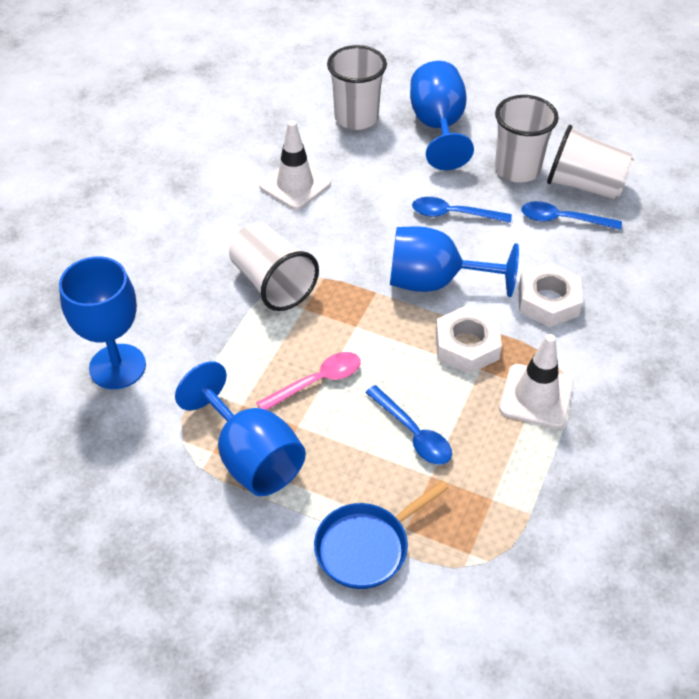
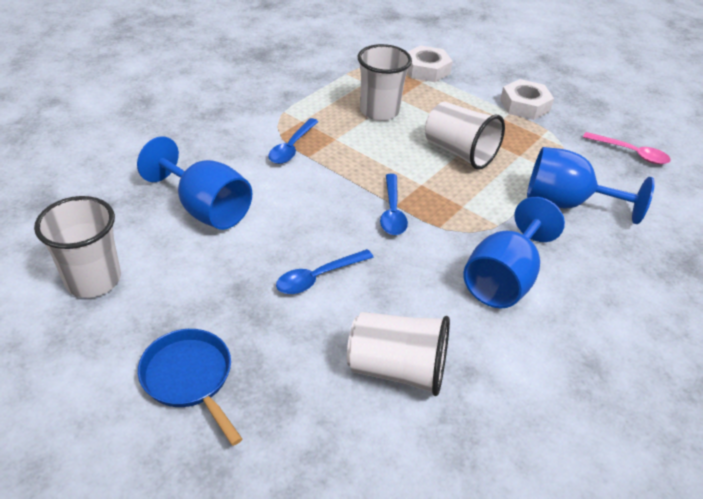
blue goblet: [59,256,146,389] [175,361,306,496] [390,226,519,297] [410,61,474,170] = 4 -> [137,136,252,230] [463,197,565,308] [527,147,655,224] = 3
white traffic cone: [259,120,331,210] [499,334,574,429] = 2 -> none = 0

